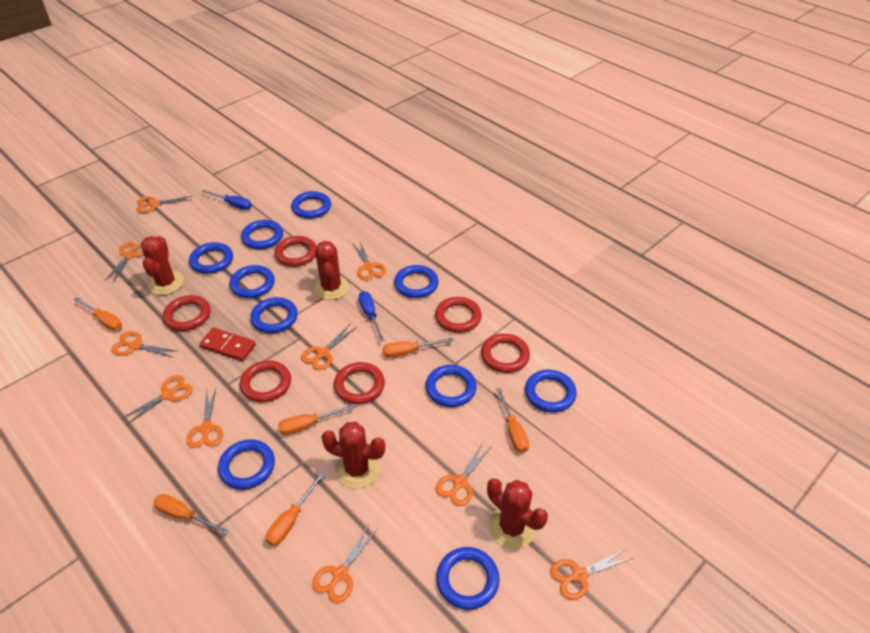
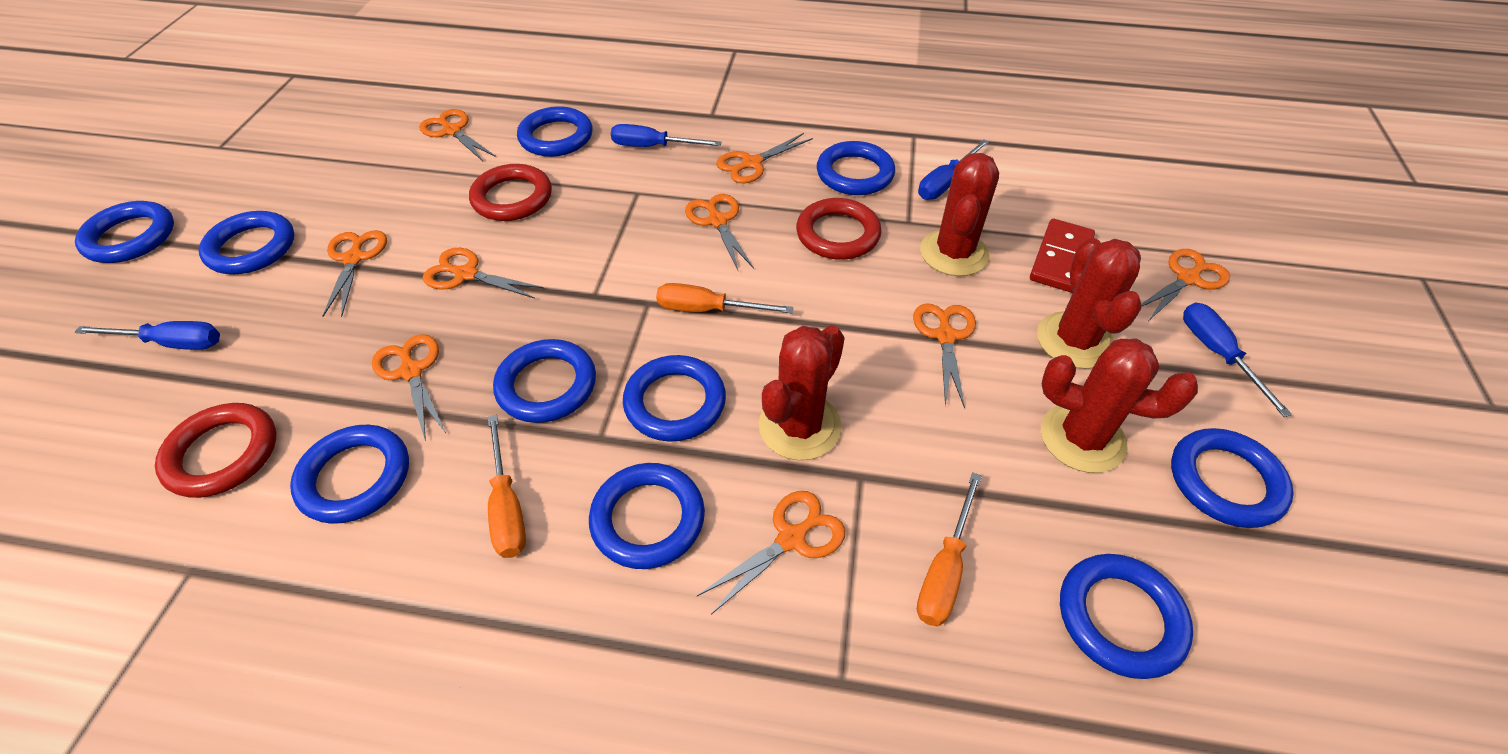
blue screwdriver: [202,190,252,210] [359,291,384,341] = 2 -> [75,321,220,350] [611,124,722,147] [918,139,989,200] [1183,302,1292,417] = 4
orange scissors: [105,242,143,283] [111,331,177,357] [120,375,193,425] [137,196,192,213] [186,389,223,448] [301,324,357,370] [312,525,378,603] [352,242,386,280] [436,442,492,506] [550,548,633,600] = 10 -> [322,230,387,317] [372,334,446,441] [419,109,496,161] [423,248,544,299] [685,194,754,270] [697,491,845,615] [716,133,813,183] [913,303,976,409] [1141,249,1230,320] = 9
orange screwdriver: [74,297,122,330] [154,494,229,535] [266,473,324,546] [278,404,355,435] [383,338,453,358] [496,388,529,453] = 6 -> [488,415,526,558] [656,283,793,313] [917,472,982,627] = 3
red ring: [163,295,210,331] [240,360,291,402] [274,236,317,267] [334,362,385,404] [435,297,482,333] [481,334,530,373] = 6 -> [155,403,276,498] [469,164,552,221] [796,198,882,260] = 3

